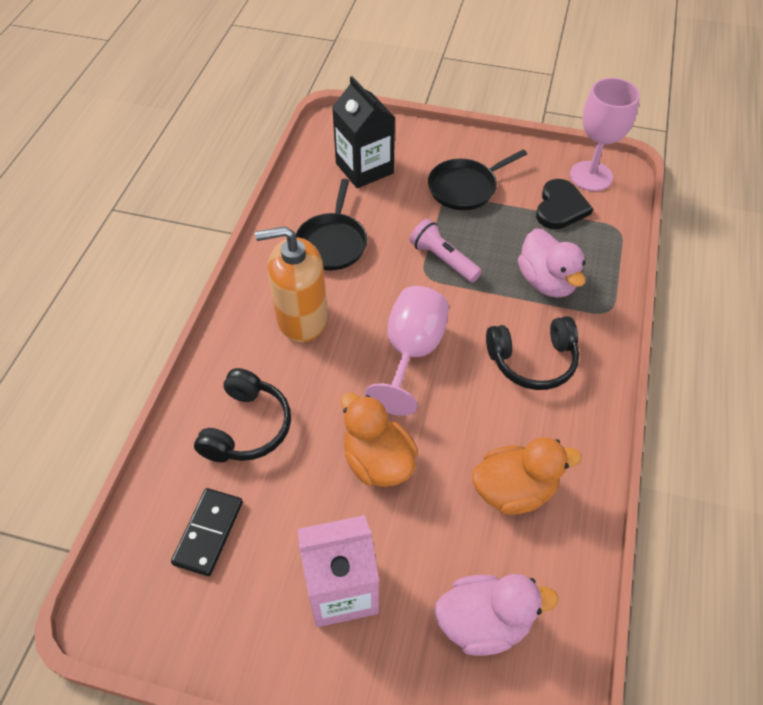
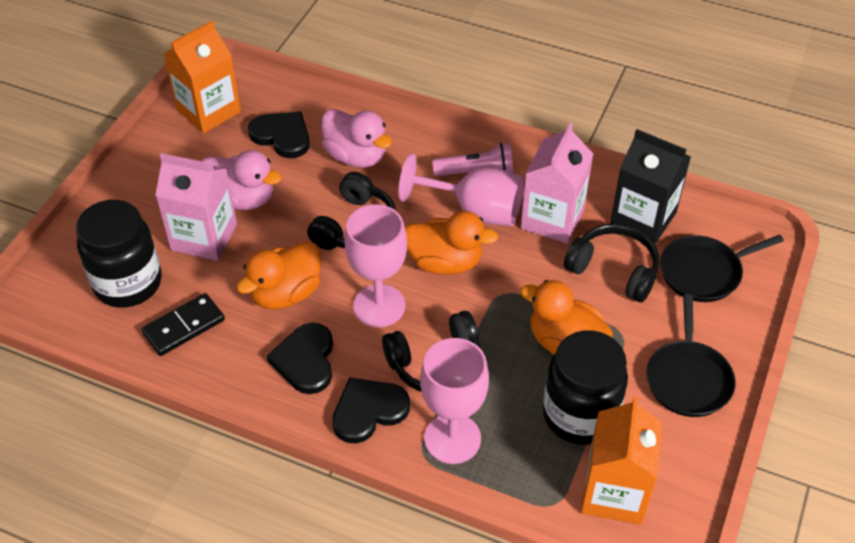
black headphones: [194,368,291,462] [486,316,579,390] = 2 -> [307,172,396,250] [382,311,481,392] [564,224,659,302] = 3
black heart: [536,179,593,229] = 1 -> [248,111,310,158] [267,323,333,394] [332,377,410,443] = 3
black jar: none = 0 -> [76,200,162,308] [543,330,628,445] = 2
orange carton: none = 0 -> [164,20,241,133] [581,397,662,525] = 2
orange duck: [341,393,418,487] [472,437,581,515] = 2 -> [236,241,321,309] [405,211,498,275] [520,280,613,355] = 3
orange soap dispenser: [255,226,328,342] = 1 -> none = 0
pink carton: [297,515,379,627] = 1 -> [155,153,237,261] [521,123,593,244] = 2
pink goblet: [365,286,449,416] [570,78,640,191] = 2 -> [345,204,407,327] [398,153,524,226] [420,338,489,464] = 3

